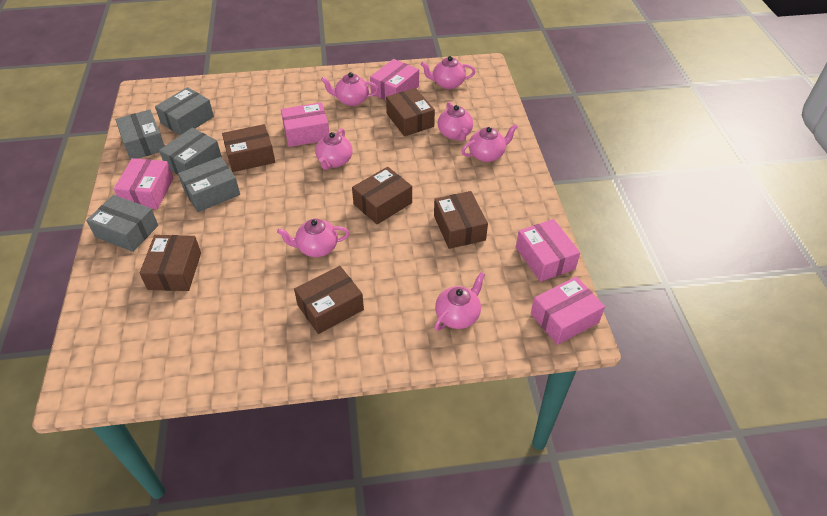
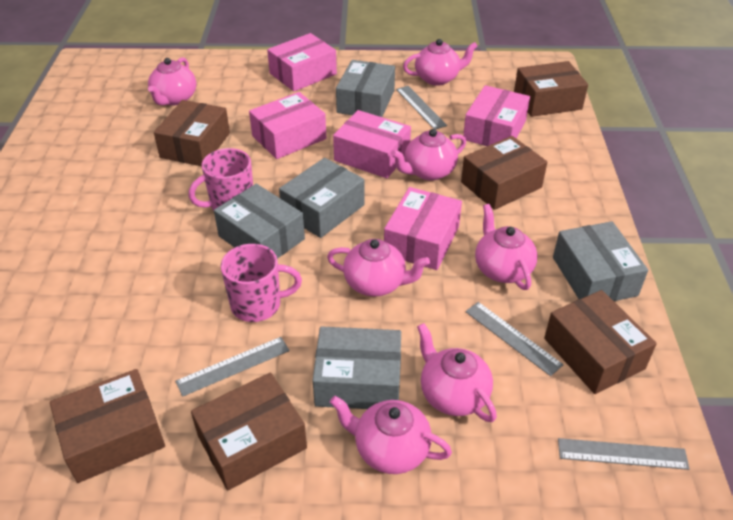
grey ruler: none = 0 -> [175,337,290,397] [396,86,447,130] [465,302,564,376] [558,438,690,470] = 4
pink mug: none = 0 -> [188,148,253,211] [221,244,302,322] = 2

